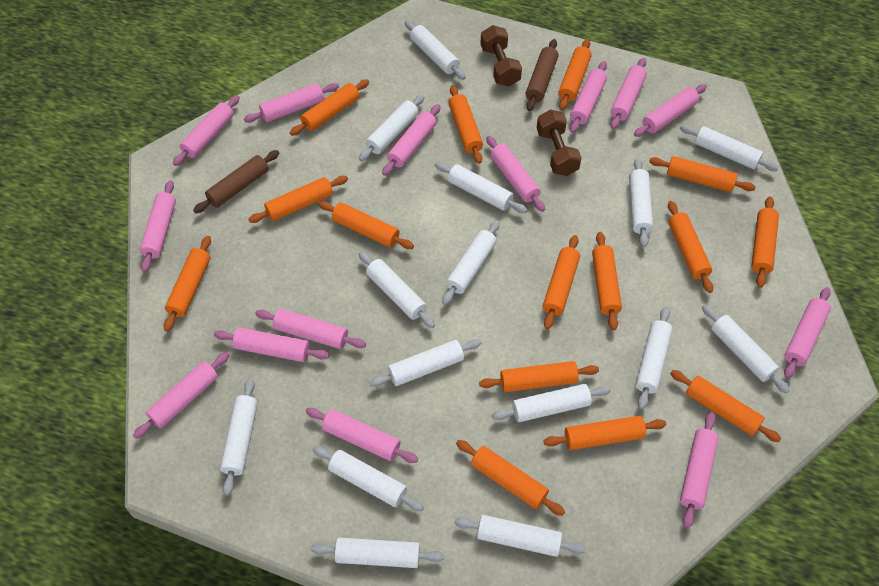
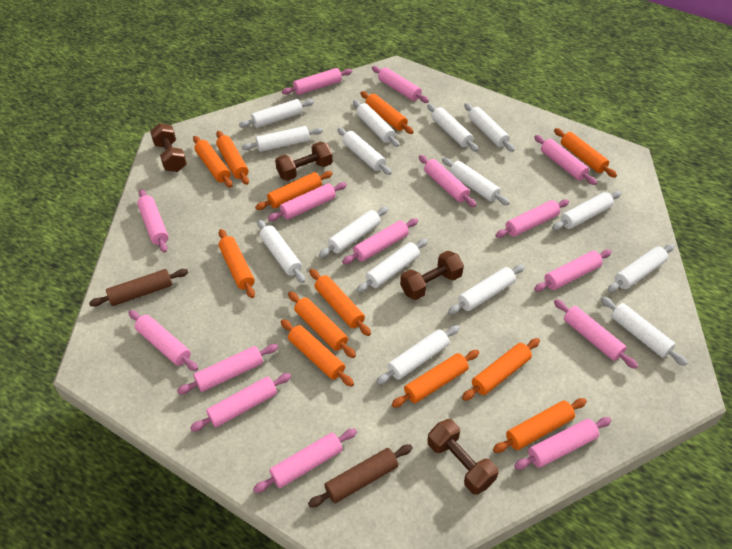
brown dumbbell: [480,25,522,86] [537,109,582,176] = 2 -> [150,123,187,172] [275,142,333,181] [400,251,464,300] [427,419,499,495] = 4
orange rolling pin: [164,236,211,332] [248,176,348,223] [290,79,369,136] [318,201,414,249] [449,85,483,164] [456,440,565,516] [479,361,599,392] [543,235,580,329] [543,416,666,450] [558,39,592,110] [592,232,622,330] [649,156,756,192] [668,201,713,293] [670,370,781,442] [752,196,779,288] = 15 -> [193,136,233,188] [216,131,249,185] [218,229,255,298] [255,171,333,210] [281,319,354,387] [288,292,356,358] [310,269,371,336] [360,91,413,134] [392,350,480,408] [462,338,540,401] [493,398,587,453] [554,128,617,178] = 12
pink rolling pin: [133,352,229,439] [140,180,176,272] [173,95,240,166] [214,327,329,362] [244,83,339,123] [255,309,366,349] [306,408,418,463] [382,104,441,176] [486,136,545,212] [570,61,607,133] [610,58,647,129] [634,84,707,137] [680,412,719,528] [784,287,831,378] = 14 -> [128,310,198,371] [137,189,168,253] [177,344,278,394] [190,373,291,432] [253,429,357,493] [268,182,347,221] [282,68,353,95] [342,218,418,264] [372,66,429,103] [419,155,476,207] [495,199,569,238] [514,417,612,470] [534,135,597,185] [534,250,612,292] [554,299,638,369] = 15

